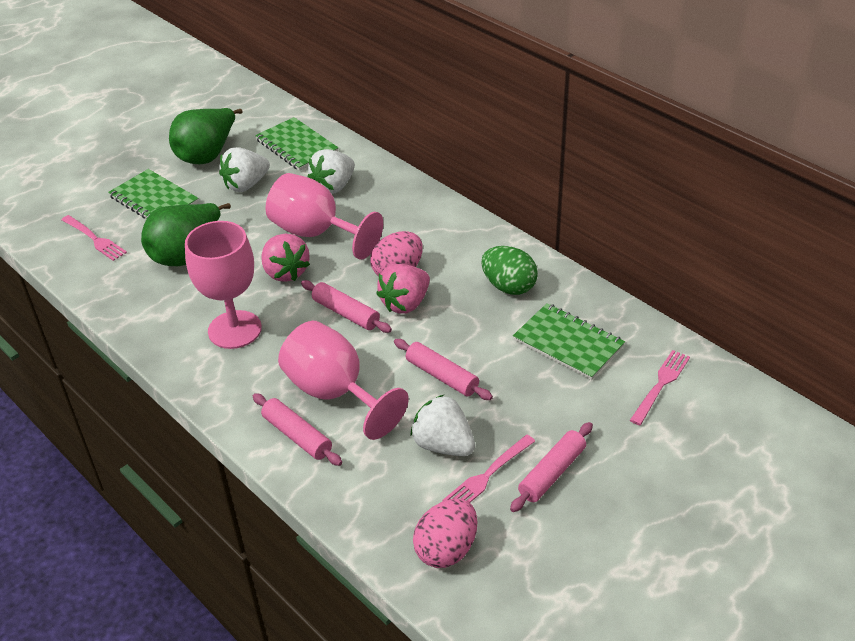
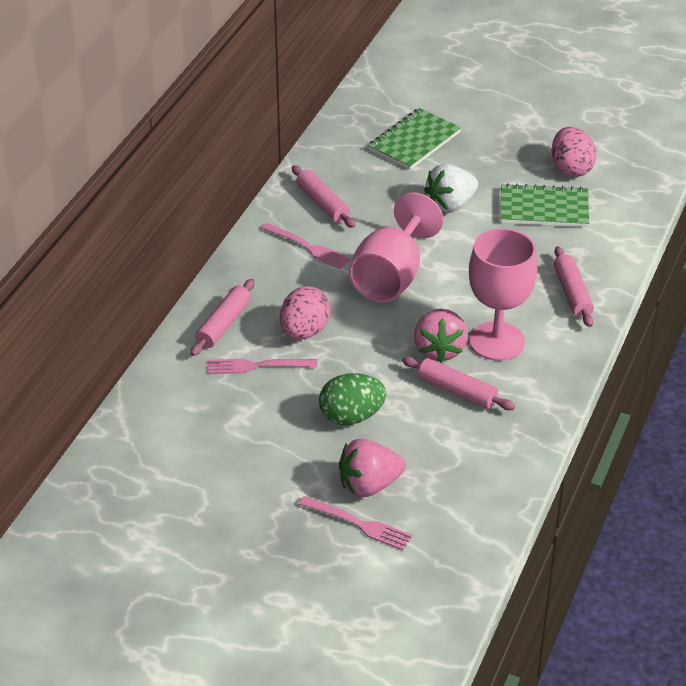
green notebook: [108,169,199,219] [255,117,338,171] [513,303,625,380] = 3 -> [368,108,461,170] [500,183,589,227] = 2
green pear: [141,203,231,266] [169,108,243,164] = 2 -> none = 0
pink goblet: [185,221,262,349] [265,173,383,260] [278,321,409,440] = 3 -> [349,192,443,302] [469,228,537,361] = 2
white strawberry: [219,147,270,192] [308,149,355,194] [411,395,475,456] = 3 -> [424,164,478,213] = 1

